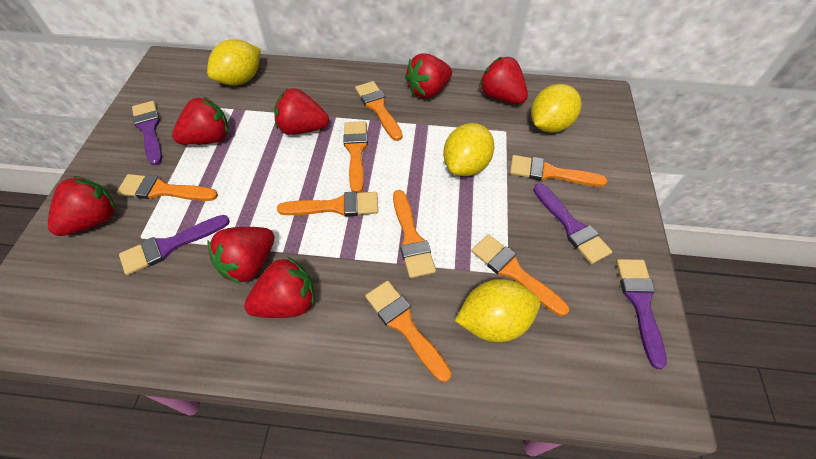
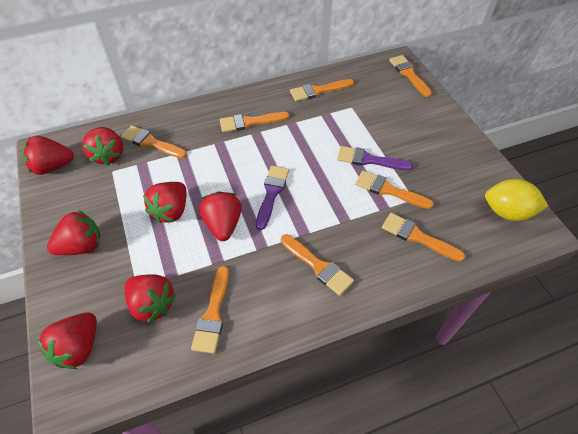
purple brush: [119,215,230,275] [132,101,162,166] [533,183,612,264] [616,259,667,369] = 4 -> [256,166,289,230] [337,146,413,170] = 2
yellow lemon: [207,39,260,85] [443,123,494,176] [455,279,540,342] [531,84,582,133] = 4 -> [485,179,548,221] = 1

